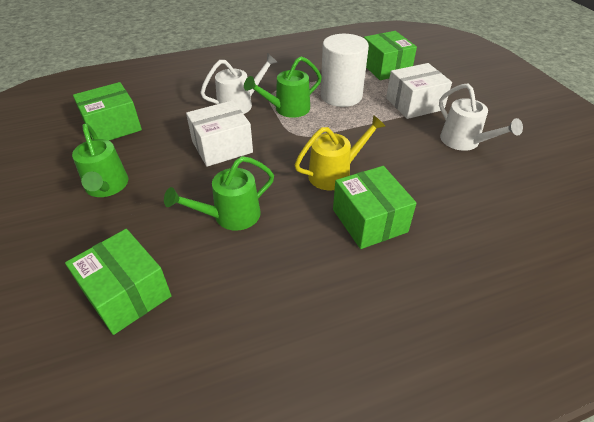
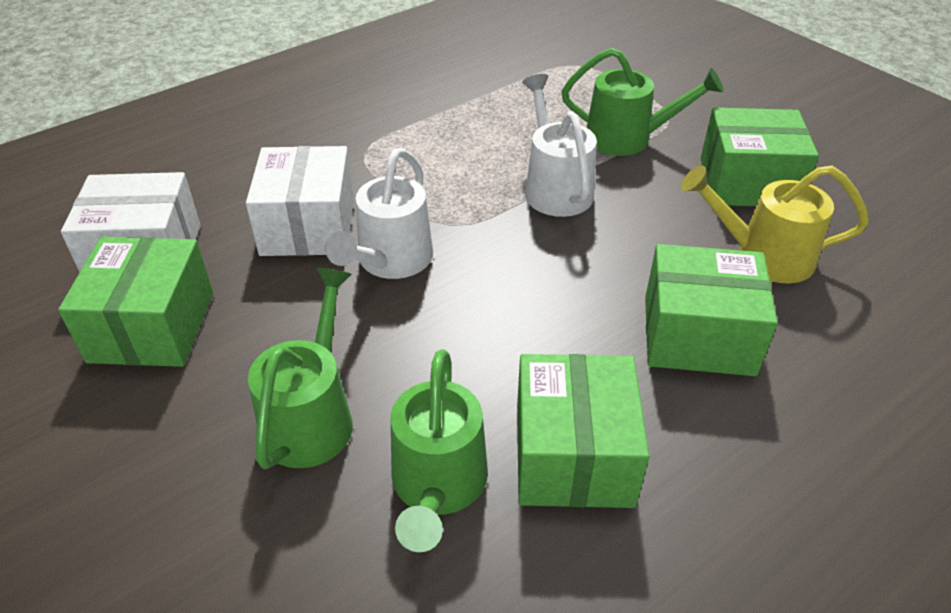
white cylinder: [321,34,369,107] = 1 -> none = 0

